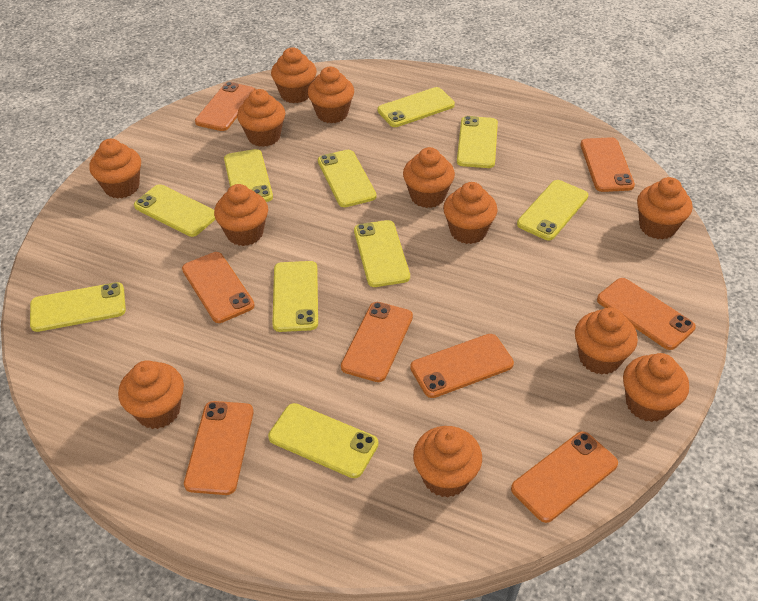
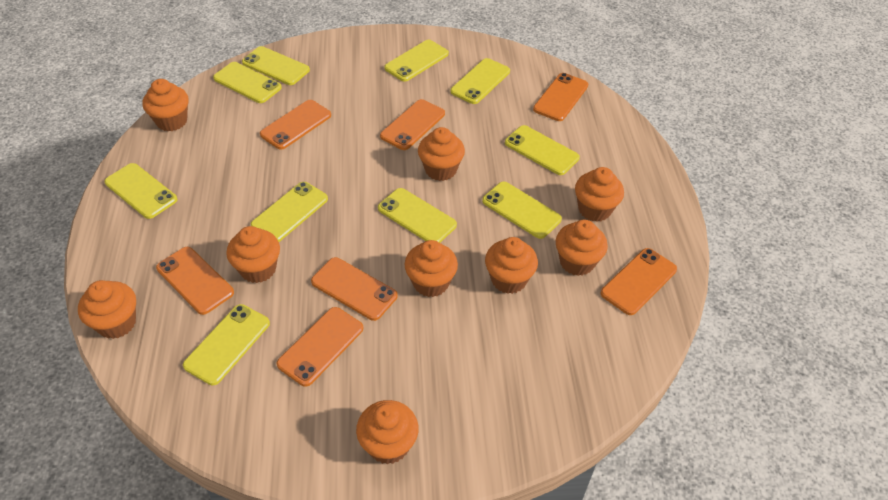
orange cupcake: [89,139,141,199] [118,360,184,429] [214,184,268,246] [237,89,285,147] [271,48,317,103] [308,67,354,123] [403,147,455,208] [413,426,482,497] [443,182,498,244] [575,307,638,375] [623,353,689,422] [637,177,692,240] = 12 -> [78,280,136,339] [142,79,189,131] [226,226,280,283] [356,400,419,464] [405,240,458,297] [418,127,465,181] [485,237,538,294] [556,220,608,276] [575,167,624,222] = 9
orange phone: [182,252,255,323] [184,401,254,495] [195,82,256,131] [341,302,413,382] [410,334,514,398] [511,431,618,523] [580,137,635,192] [597,278,696,350] = 8 -> [156,247,234,315] [260,100,331,150] [277,307,363,387] [311,257,398,321] [380,99,445,150] [533,73,588,121] [601,248,677,315] = 7

